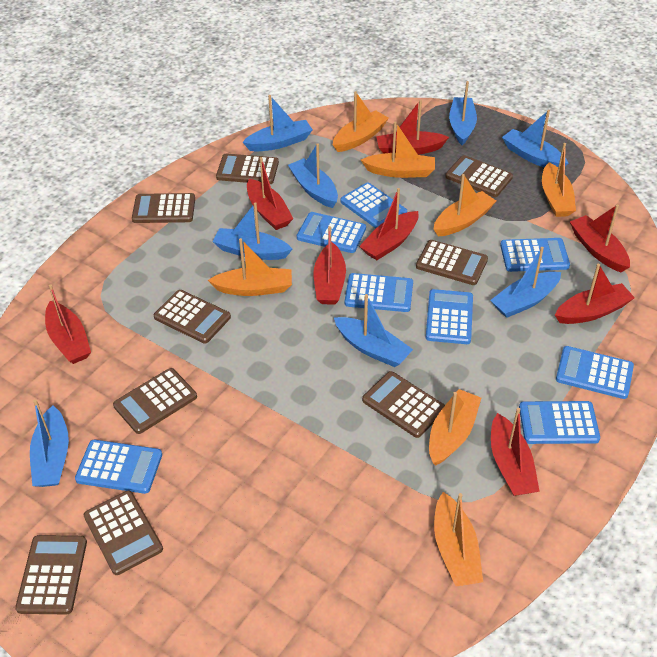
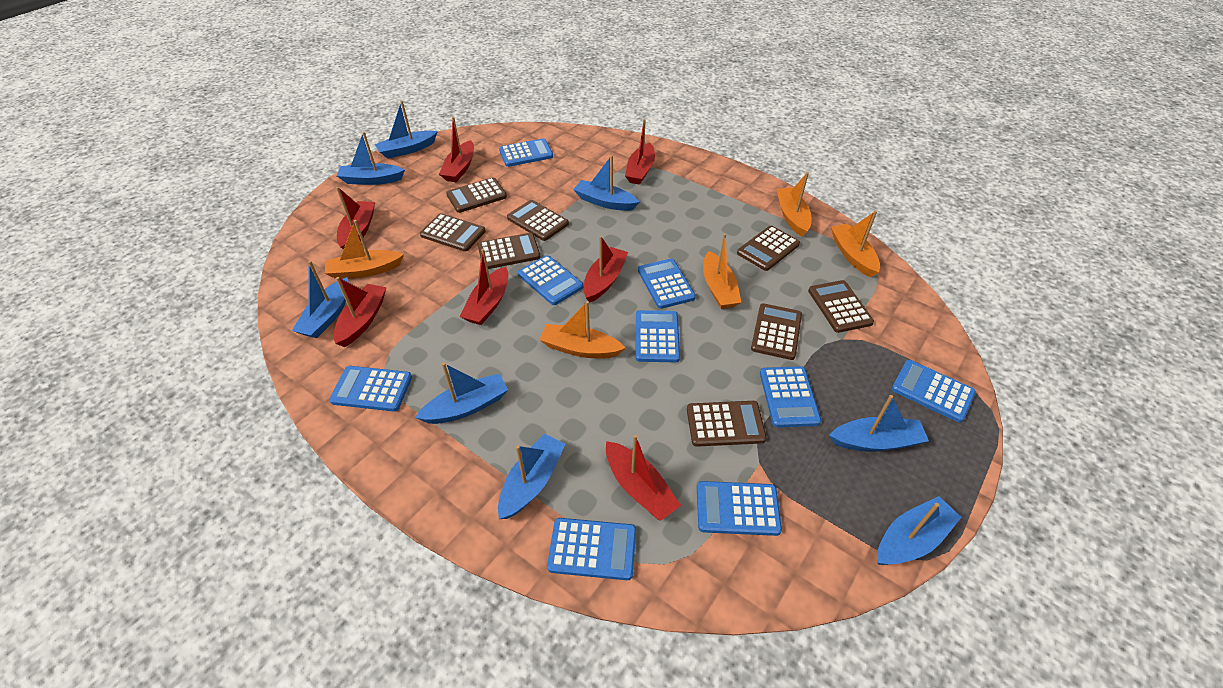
blue calculator: [75,440,162,494] [297,212,366,253] [340,182,407,228] [345,273,413,312] [426,289,473,344] [500,238,570,272] [519,401,600,444] [556,346,634,399] = 8 -> [329,366,412,412] [499,138,553,167] [518,255,584,305] [547,518,636,580] [636,310,680,362] [638,259,696,309] [697,481,782,536] [760,366,821,428] [891,360,976,423] = 9
brown calculator: [15,535,87,615] [84,491,163,575] [113,368,197,434] [132,193,195,223] [154,290,231,344] [216,153,279,184] [362,371,445,438] [416,240,488,285] [445,155,513,197] = 9 -> [420,213,486,252] [446,177,507,213] [478,233,541,269] [507,200,569,241] [687,401,767,447] [737,226,800,271] [751,303,802,360] [808,280,874,333] = 8
orange boat: [208,238,292,296] [333,91,389,152] [361,121,435,178] [429,389,481,466] [433,174,496,236] [434,492,483,587] [542,143,576,217] = 7 -> [325,220,404,279] [539,301,625,358] [703,233,742,309] [777,172,811,237] [831,211,880,277] = 5
red boat: [45,284,91,364] [247,157,293,230] [314,226,346,305] [359,188,419,260] [376,100,449,155] [491,408,540,496] [555,264,635,324] [570,204,630,272] = 8 -> [333,277,386,347] [336,187,375,250] [439,117,474,182] [460,249,508,325] [583,236,628,302] [606,435,681,521] [625,119,655,185] = 7

